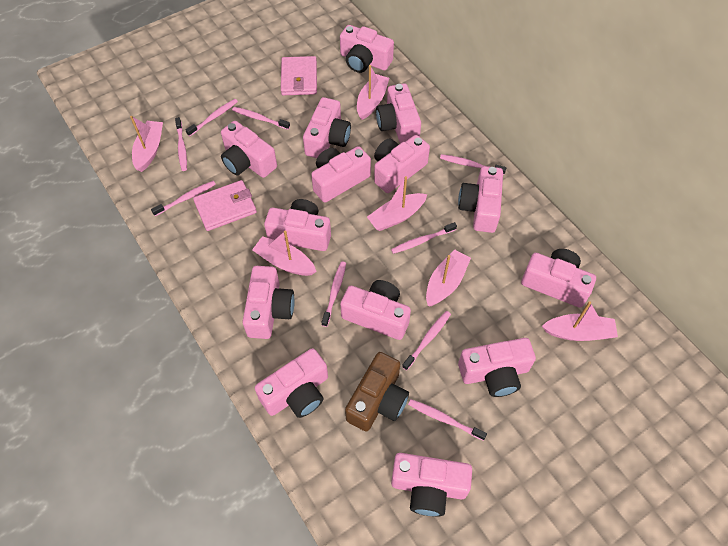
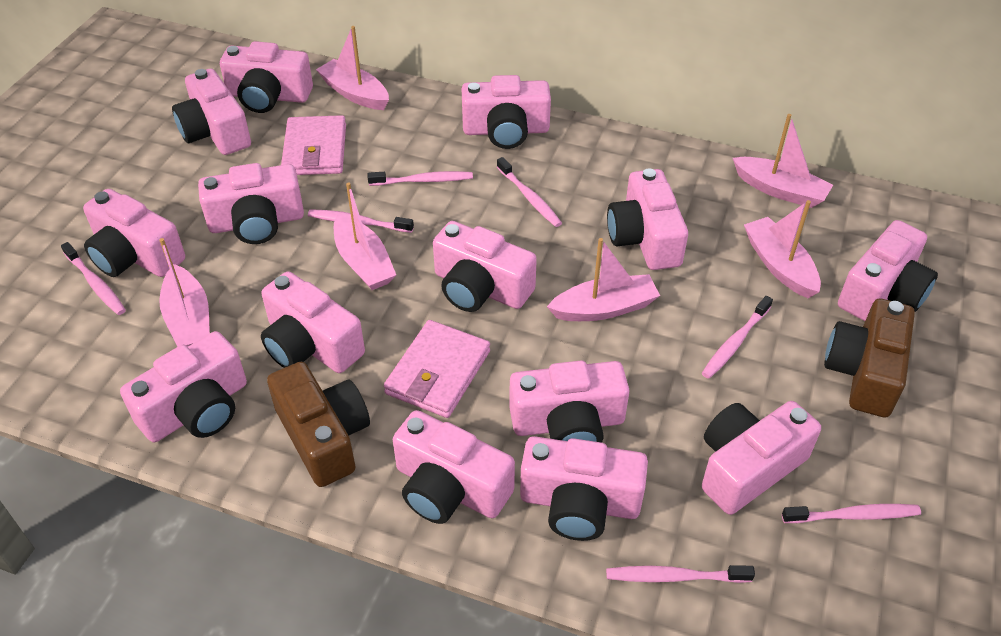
brown camera: [345,352,409,431] = 1 -> [267,362,370,487] [824,299,915,417] = 2
pink toothbrush: [151,181,216,216] [175,117,187,171] [186,99,238,136] [232,107,290,130] [322,261,346,327] [391,222,457,254] [402,311,451,370] [408,399,487,441] [440,154,506,175] = 9 -> [61,242,126,315] [308,209,414,233] [367,171,473,186] [497,157,562,227] [606,565,755,583] [702,296,773,379] [782,504,921,523] = 7

